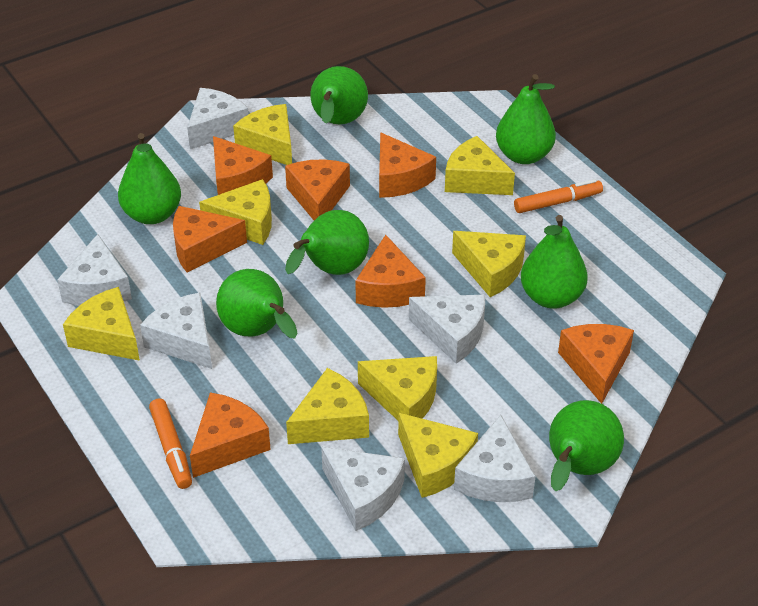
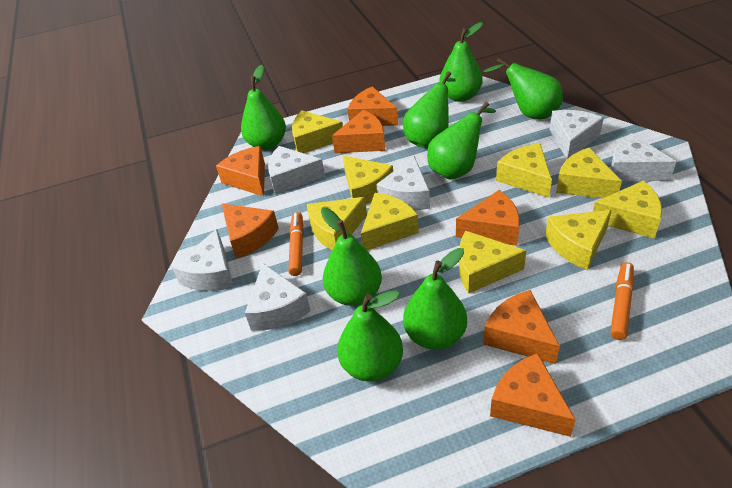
green pear: [118,133,181,224] [216,269,297,338] [285,210,369,275] [311,66,368,125] [496,74,556,164] [521,215,588,309] [549,400,624,491] = 7 -> [241,65,286,150] [321,208,382,306] [337,291,403,382] [403,71,456,148] [403,248,467,350] [427,102,496,180] [439,22,483,102] [483,58,563,119] = 8
yellow cheese: [63,287,140,361] [199,179,272,245] [233,104,292,165] [286,368,369,444] [358,356,437,421] [398,413,478,498] [445,136,515,195] [452,231,526,297] = 8 -> [292,110,343,153] [307,197,367,250] [343,156,393,204] [361,193,419,250] [459,231,527,294] [496,144,552,198] [545,210,612,270] [556,148,622,198] [593,180,662,239] = 9

